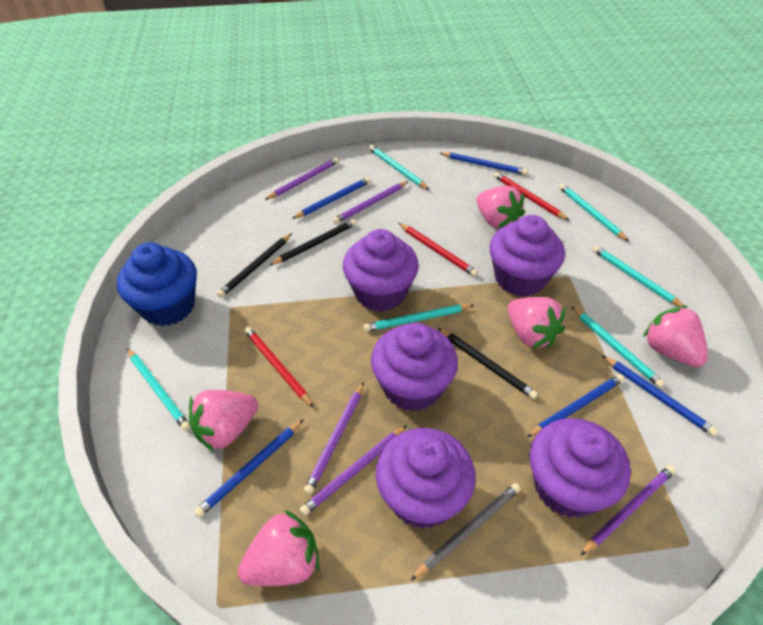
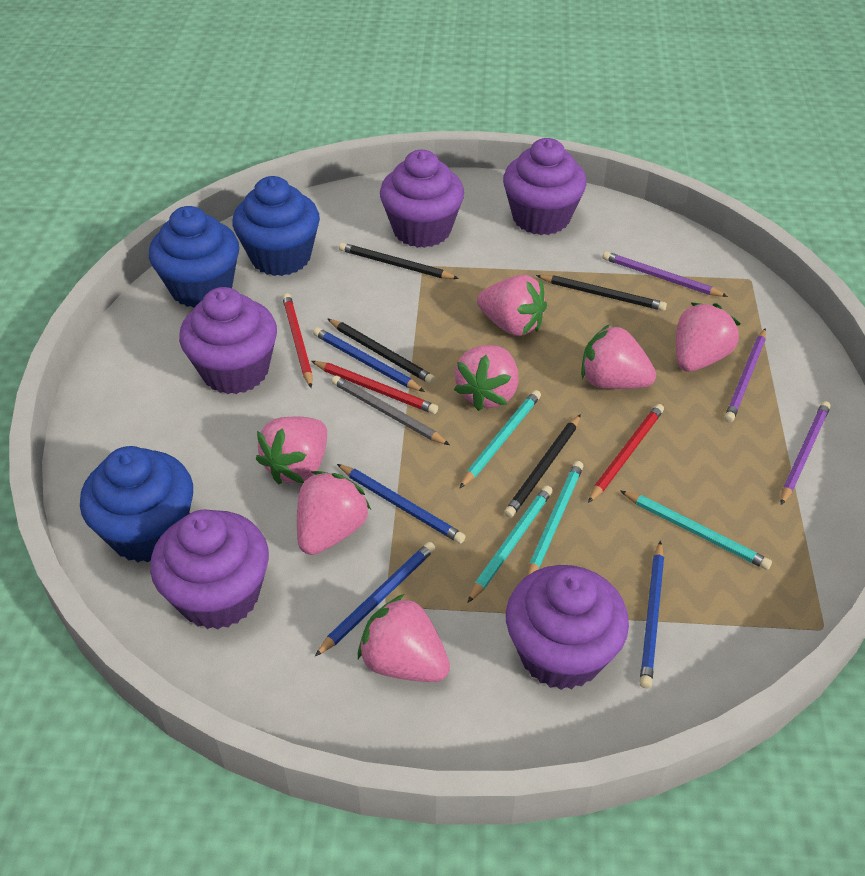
black pencil: [217,233,292,298] [269,219,357,265] [438,328,538,399] = 3 -> [328,319,435,384] [339,243,459,279] [504,414,581,518] [536,275,667,311] = 4
blue cupcake: [117,243,197,326] = 1 -> [80,446,193,563] [149,206,239,308] [232,176,320,276] = 3
blue pencil: [194,419,304,518] [292,177,371,219] [440,152,528,175] [527,374,624,437] [602,355,718,436] = 5 -> [313,327,425,392] [314,542,435,657] [337,464,466,544] [640,541,664,688] = 4
pink strawberry: [189,390,258,452] [238,510,320,586] [477,186,525,230] [508,297,566,348] [643,306,708,367] = 5 -> [256,417,327,484] [297,471,371,555] [358,594,450,682] [454,345,518,411] [477,275,547,336] [581,324,656,389] [676,303,741,372] = 7
purple pencil: [265,157,339,200] [300,425,407,516] [304,382,364,495] [333,181,409,224] [580,465,676,556] = 5 -> [603,251,728,297] [724,328,766,423] [781,401,831,505] = 3
turquoise pencil: [127,348,191,431] [364,304,474,332] [369,145,430,190] [559,183,629,242] [571,306,665,388] [593,245,684,307] = 6 -> [459,390,541,489] [468,486,553,603] [527,461,584,576] [620,490,772,570] = 4

